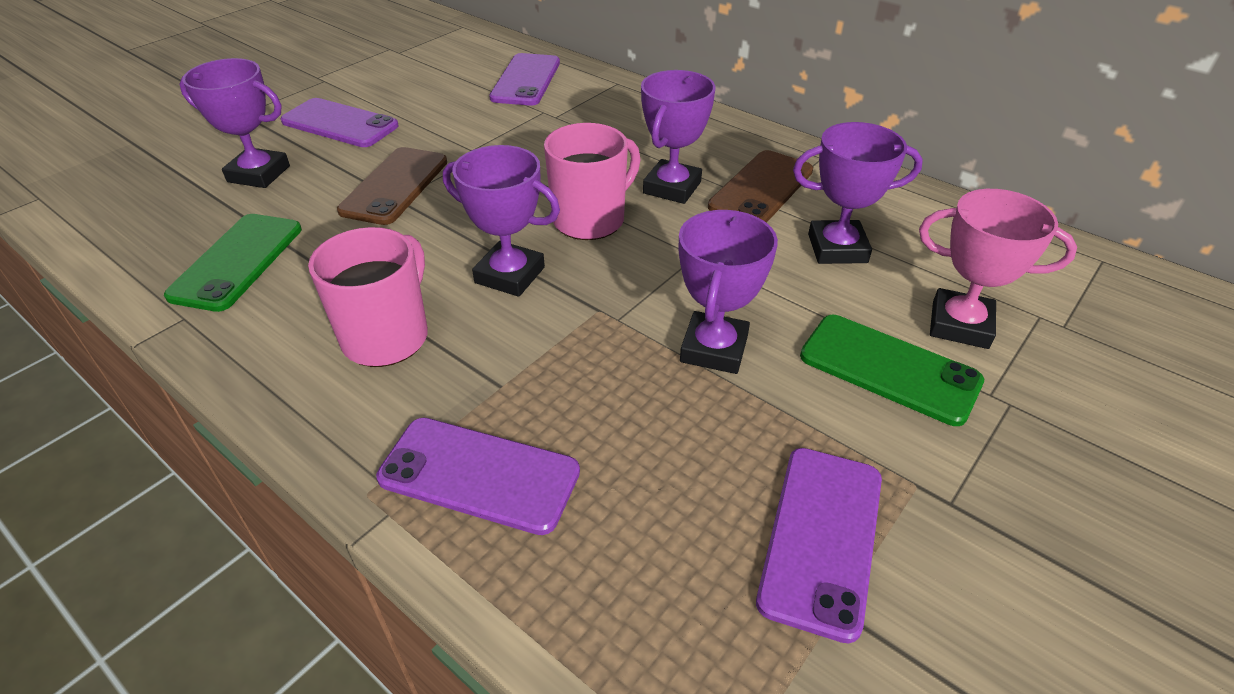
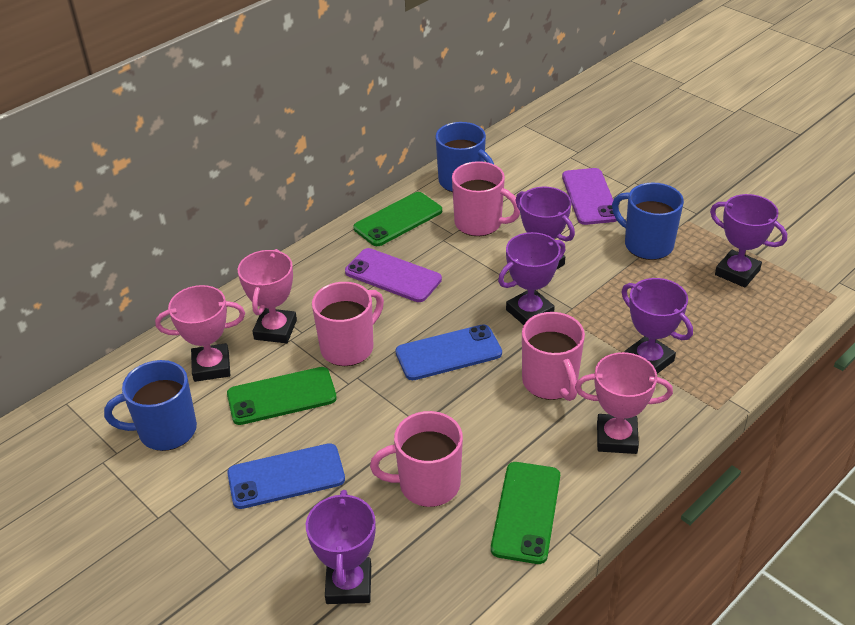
blue mug: none = 0 -> [104,360,197,451] [435,122,495,192] [612,183,684,260] = 3
blue phone: none = 0 -> [227,443,345,509] [395,324,502,380] = 2
brown phone: [337,147,447,225] [708,150,813,223] = 2 -> none = 0
green phone: [164,214,302,312] [800,315,984,426] = 2 -> [227,367,337,425] [353,192,442,246] [491,462,560,564] = 3
pink mug: [308,227,428,367] [544,123,641,240] = 2 -> [312,282,384,366] [370,411,463,507] [452,161,520,236] [522,312,585,401] = 4
pink trophy: [919,189,1077,349] = 1 -> [155,285,245,382] [238,249,297,343] [575,352,673,454] = 3
purple phone: [281,98,399,147] [376,418,580,535] [489,53,560,106] [756,448,882,643] = 4 -> [345,248,442,302] [562,168,617,225] = 2

